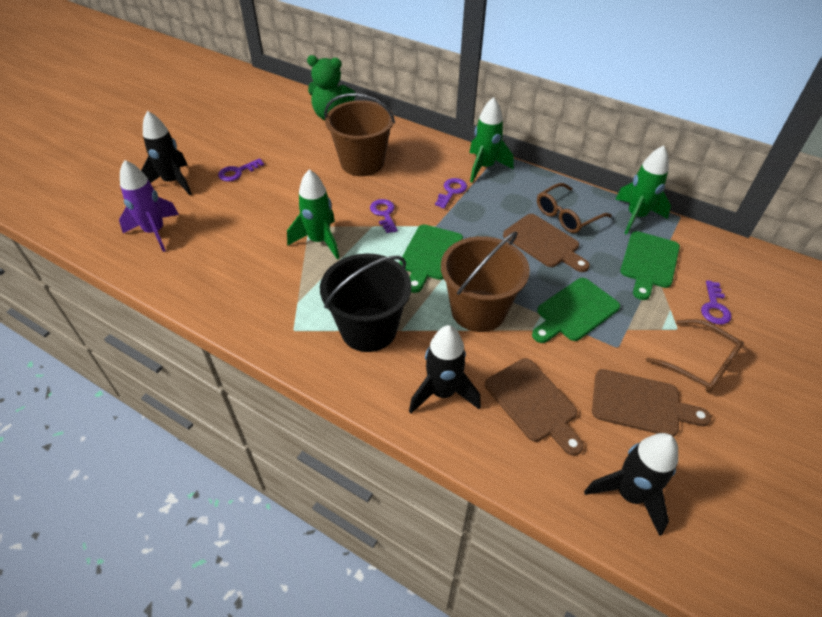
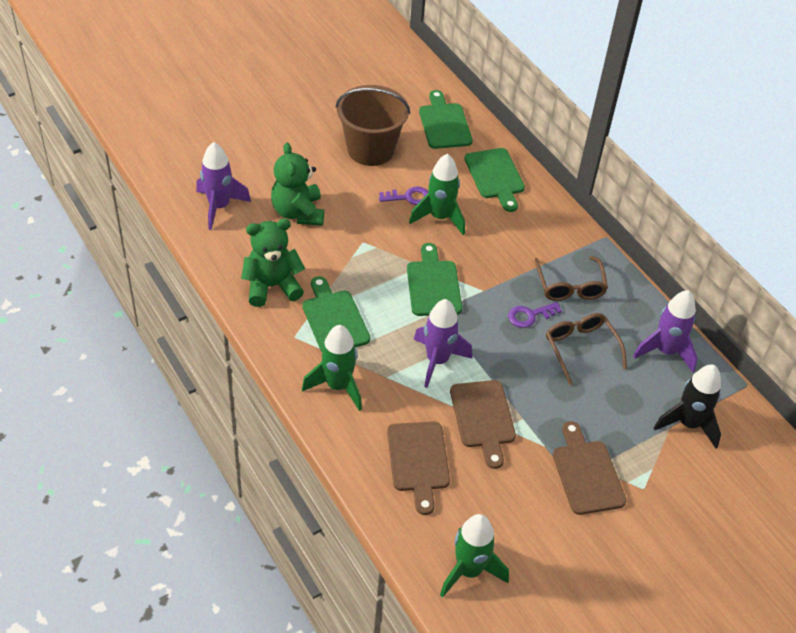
black bucket: [320,253,411,352] = 1 -> none = 0
black rocket: [141,111,192,195] [409,325,481,413] [584,433,678,536] = 3 -> [654,365,721,448] = 1
brown bucket: [324,93,395,176] [441,232,530,332] = 2 -> [336,85,410,166] = 1
green cutting board: [399,225,463,293] [532,278,620,343] [620,231,680,300] = 3 -> [302,276,370,352] [407,243,462,316] [419,90,473,149] [464,148,525,212] = 4
green teddy bear: [307,55,355,120] = 1 -> [241,219,305,307] [271,142,324,226] = 2
purple key: [218,158,264,181] [370,199,398,233] [435,178,467,209] [701,280,732,325] = 4 -> [379,186,428,205] [508,302,562,328] = 2
purple rocket: [119,160,179,252] = 1 -> [196,142,251,230] [414,299,472,388] [633,290,697,372] = 3

